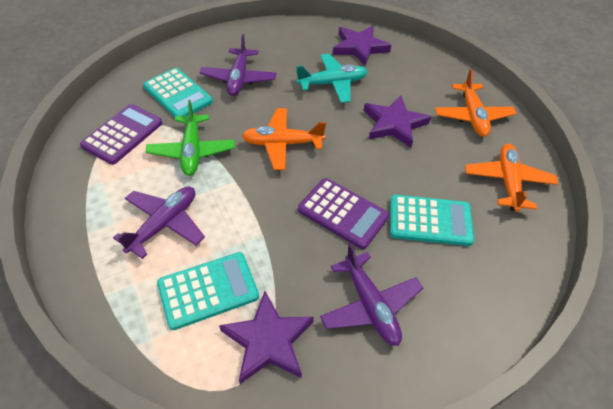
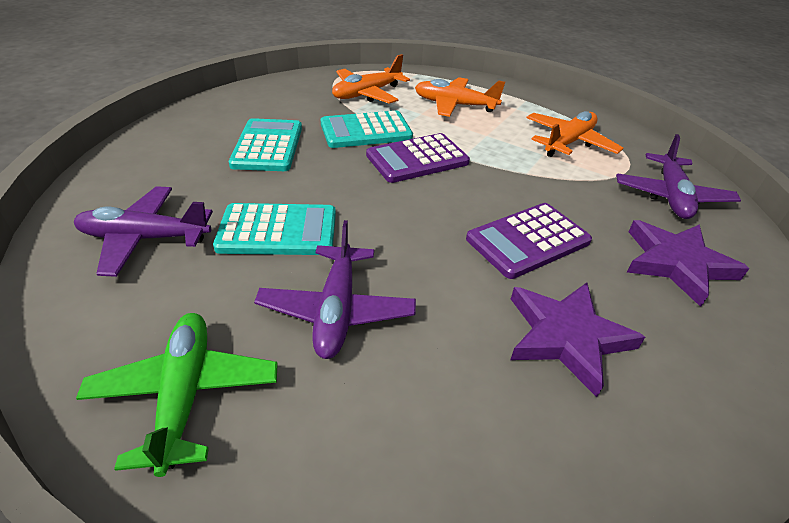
purple star: [219,291,314,384] [333,26,391,66] [363,95,431,148] = 3 -> [510,283,645,397] [627,220,750,307] = 2
turquoise plane: [296,54,368,103] = 1 -> none = 0

